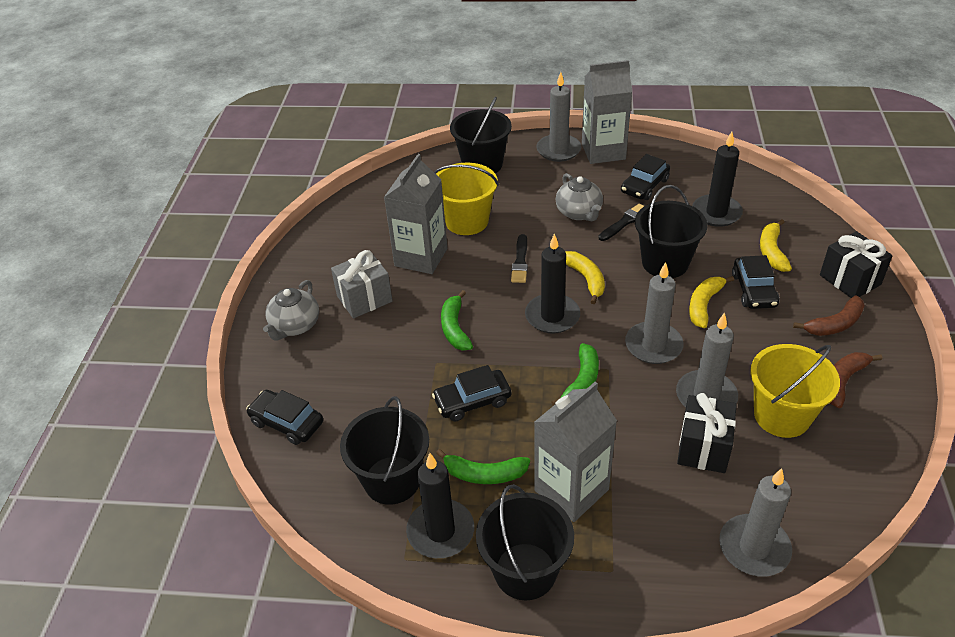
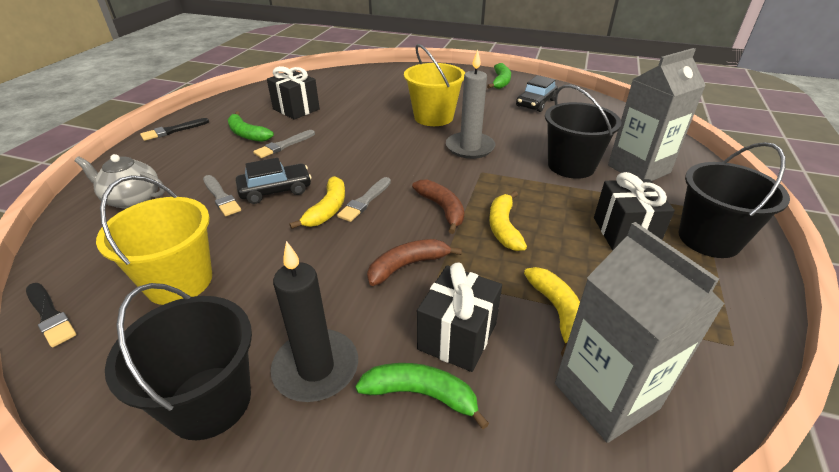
black bucket: [340,396,429,505] [450,97,512,173] [476,484,574,600] [635,185,707,278] = 4 -> [105,283,252,440] [545,84,621,179] [678,142,790,258] = 3
black candle: [406,453,474,558] [525,233,580,334] [692,132,743,227] = 3 -> [271,241,358,402] = 1
black car: [246,390,323,445] [432,365,511,422] [621,154,670,200] [732,255,780,309] = 4 -> [236,158,311,204] [516,75,558,112] = 2
black gift: [677,393,737,473] [820,231,893,298] = 2 -> [267,66,320,120] [417,262,502,372] [594,172,675,250] = 3
grey brush: none = 0 -> [203,175,241,216] [253,130,315,158] [337,177,391,222] = 3
grey candle: [536,72,581,162] [625,262,684,364] [676,313,738,407] [719,468,792,577] = 4 -> [446,50,495,159] = 1
grey carton: [384,154,447,274] [534,382,617,522] [582,60,632,164] = 3 -> [555,222,725,443] [608,48,706,181] = 2
grey gift: [331,250,393,318] = 1 -> none = 0
grey teapot: [263,280,319,341] [556,173,603,221] = 2 -> [74,154,165,209] = 1

